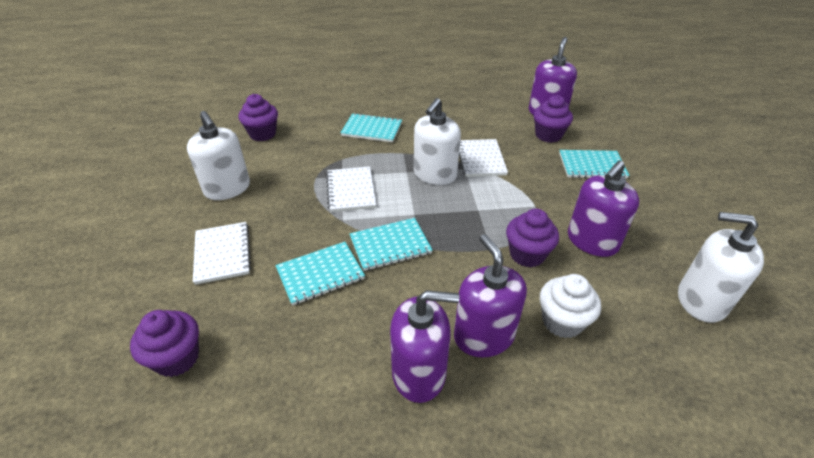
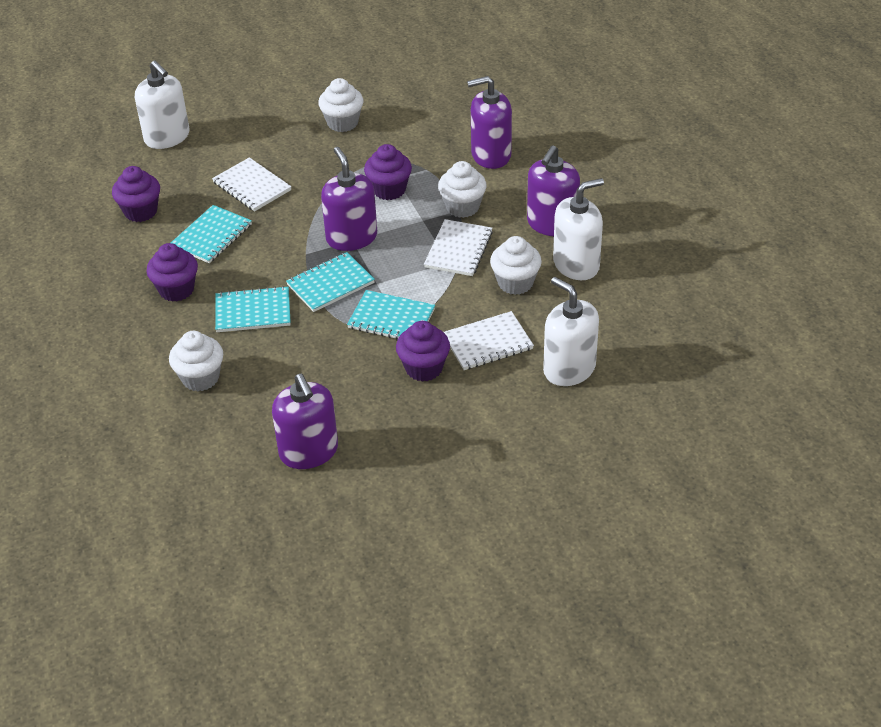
white cupcake: [540,274,601,338] = 1 -> [169,331,223,391] [318,78,363,132] [438,161,487,218] [490,236,542,295] = 4

